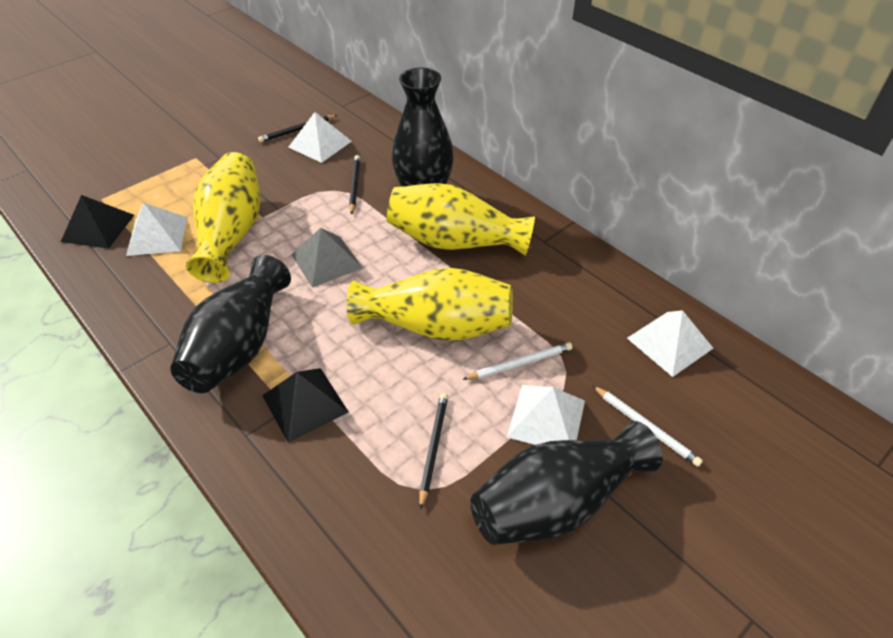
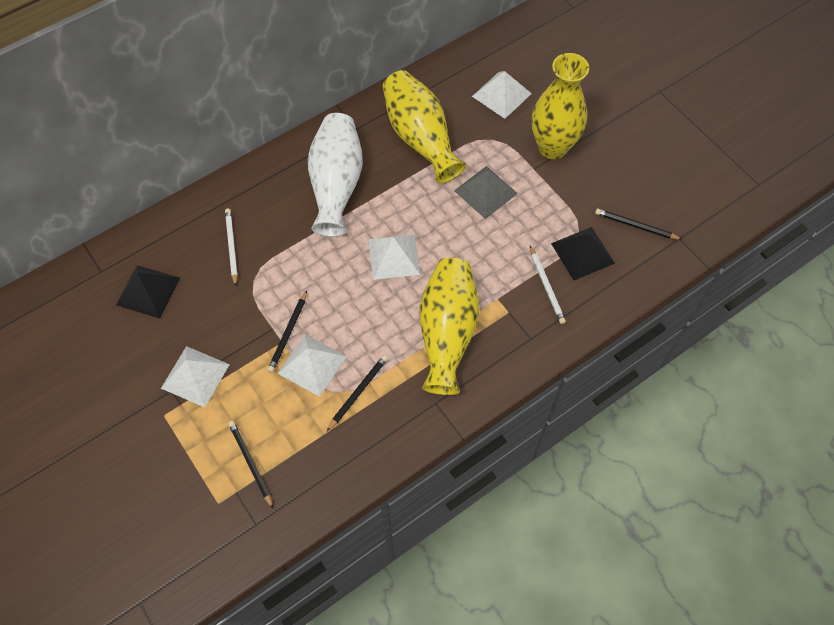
black pencil: [258,115,337,143] [349,155,360,215] [419,393,448,510] = 3 -> [228,421,273,508] [267,291,307,372] [327,355,388,431] [595,209,683,240] = 4
black vase: [170,255,291,393] [392,68,454,186] [470,421,663,545] = 3 -> none = 0
white vase: none = 0 -> [308,113,363,237] = 1

